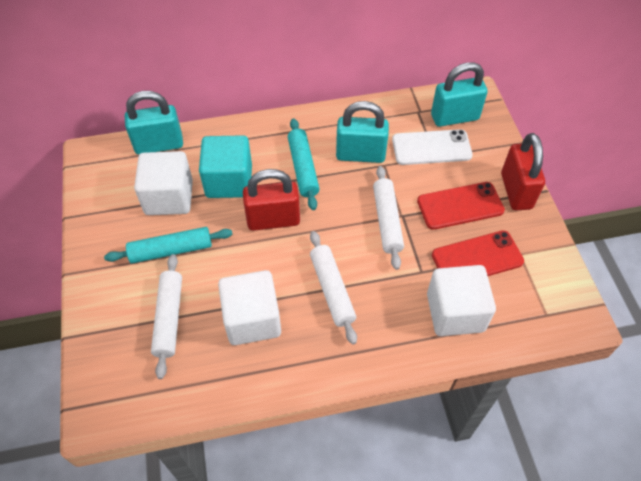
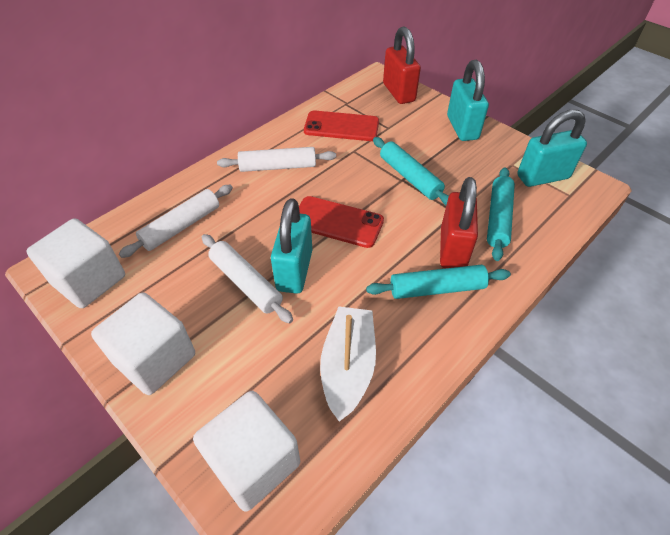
turquoise cube: [199,135,252,198] = 1 -> none = 0
turquoise rolling pin: [104,227,232,264] [288,118,319,210] = 2 -> [366,265,511,299] [373,137,449,205] [487,167,515,261] = 3
white boat: none = 0 -> [320,307,376,422] = 1
white phone: [392,129,473,165] = 1 -> none = 0

